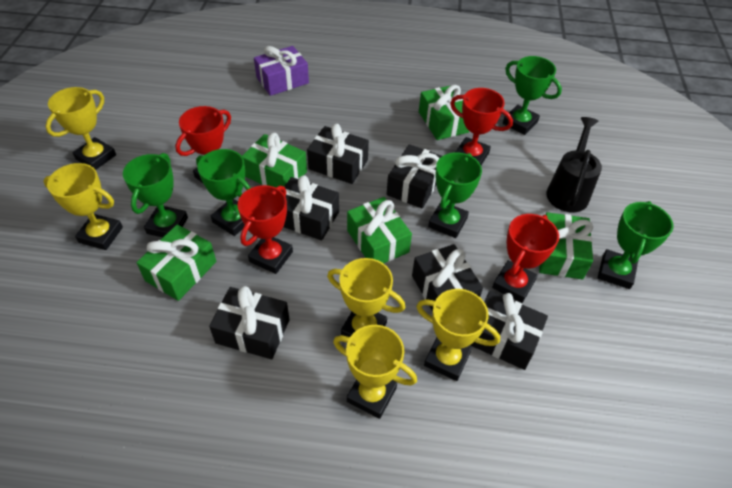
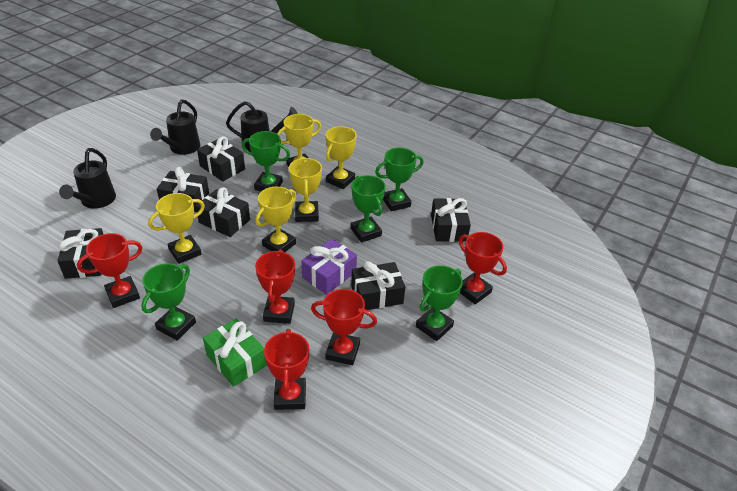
black watering can: [546,117,602,212] = 1 -> [59,148,116,209] [150,100,200,155] [226,101,298,152] = 3
green gift: [136,224,216,301] [242,133,307,187] [347,197,412,263] [419,85,469,140] [539,212,593,279] = 5 -> [203,318,267,387] = 1
red trophy: [175,106,231,183] [238,185,293,274] [450,88,513,165] [492,214,559,303] = 4 -> [77,233,143,308] [255,250,295,324] [264,329,309,410] [311,289,377,365] [459,232,507,304] = 5

